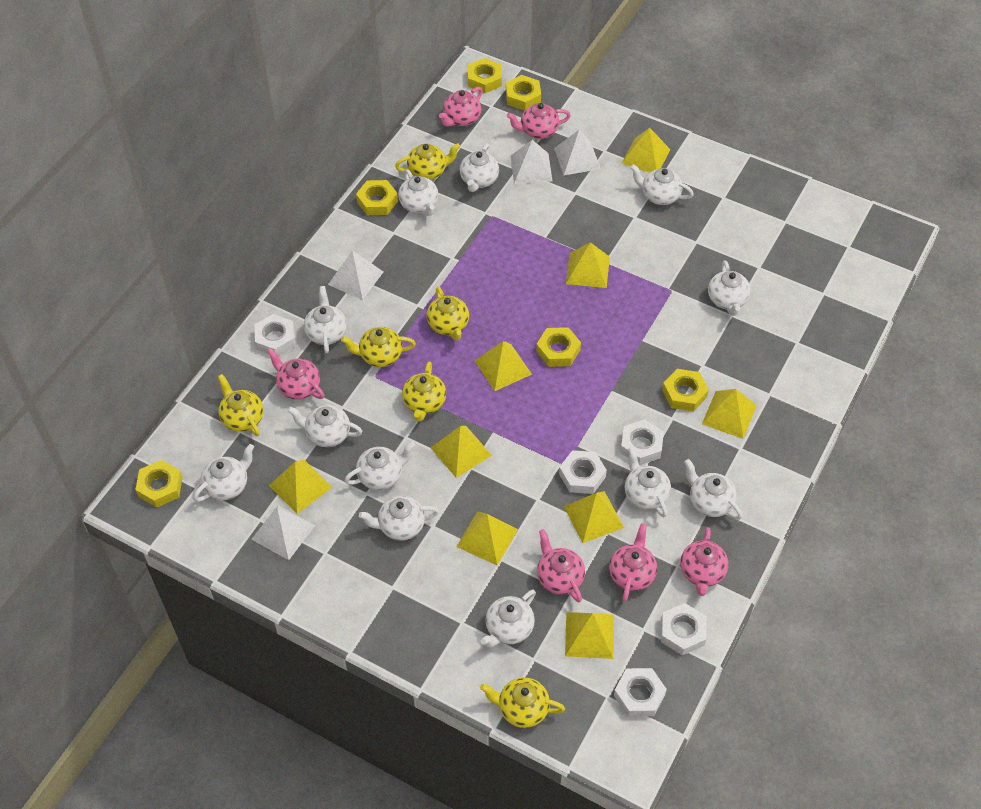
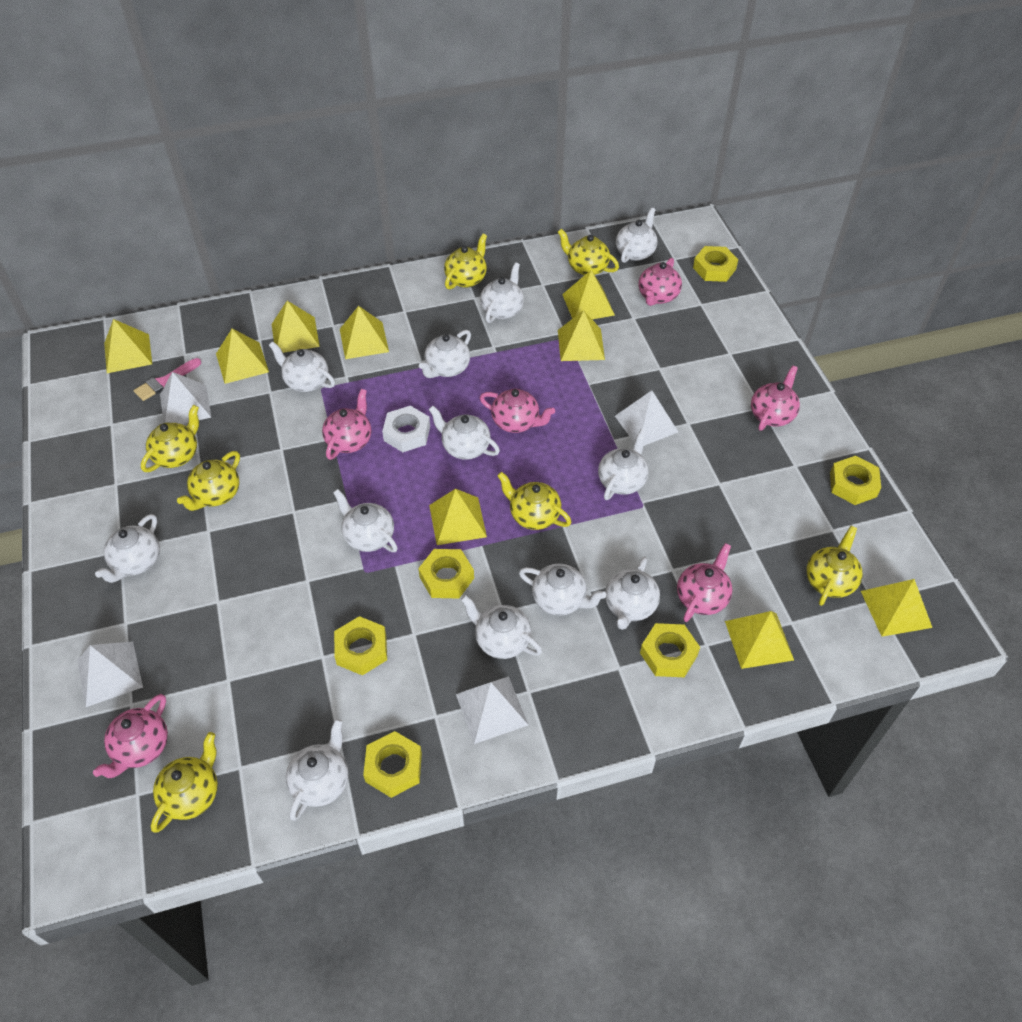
pink brush: none = 0 -> [133,358,201,401] = 1
white nut: [255,314,295,356] [559,450,607,494] [614,668,667,717] [620,419,664,465] [661,603,707,655] = 5 -> [382,406,430,452] = 1
yellow teapot: [218,374,264,436] [341,327,416,367] [395,143,460,180] [402,362,446,422] [427,286,469,341] [480,677,565,728] = 6 -> [141,405,199,472] [151,732,218,833] [177,451,240,511] [444,234,487,290] [497,472,572,530] [558,229,619,275] [806,526,863,606] = 7

